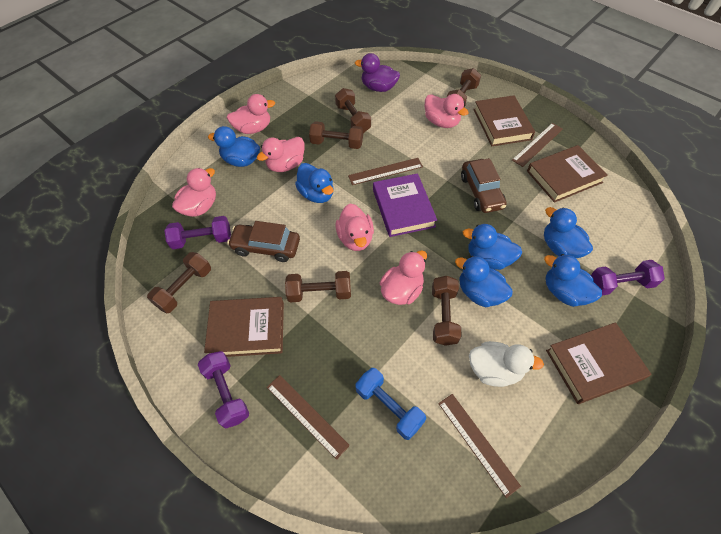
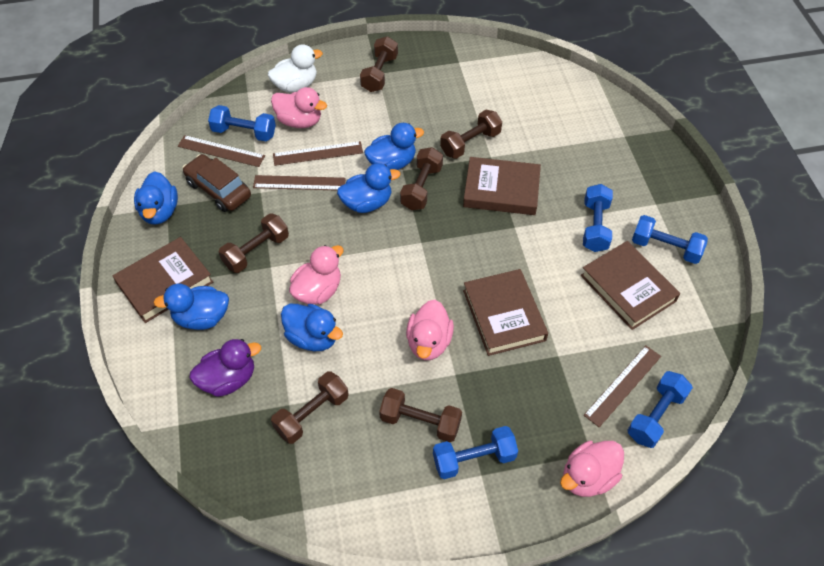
blue duck: [208,126,260,167] [295,163,333,203] [455,256,513,307] [463,224,522,270] [544,207,593,258] [544,254,602,307] = 6 -> [134,171,178,225] [153,284,229,330] [281,304,343,351] [337,163,400,213] [364,123,424,170] = 5
blue dumbbell: [355,368,426,440] = 1 -> [208,105,276,141] [433,426,518,479] [583,184,613,252] [627,371,693,448] [632,215,708,264] = 5
brown car: [227,221,300,262] [461,158,507,213] = 2 -> [182,154,251,212] = 1
pink duck: [172,168,216,217] [227,94,275,134] [257,137,304,172] [335,204,374,251] [380,250,427,305] [425,94,469,128] = 6 -> [271,87,327,128] [289,245,344,304] [406,300,454,360] [560,441,624,497] = 4
purple book: [373,173,437,237] = 1 -> none = 0
purple dumbbell: [164,216,231,249] [198,351,249,429] [591,260,665,295] = 3 -> none = 0

